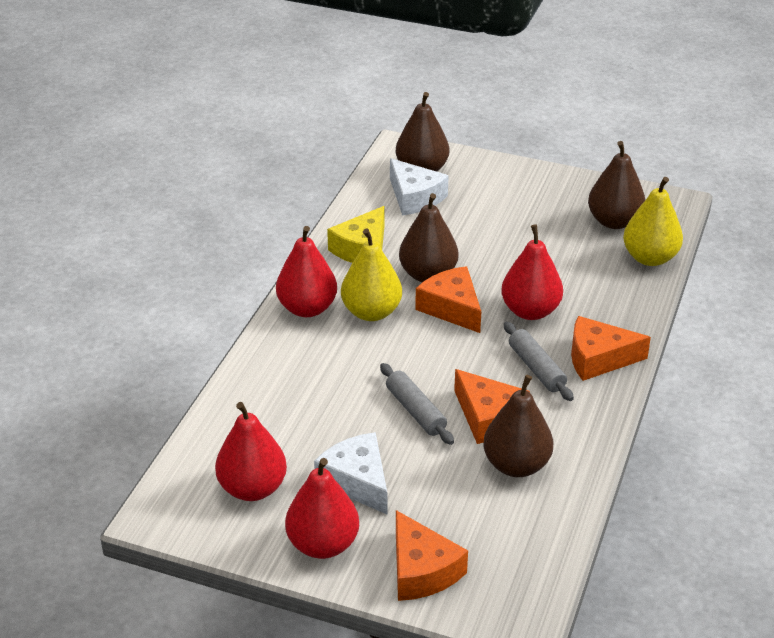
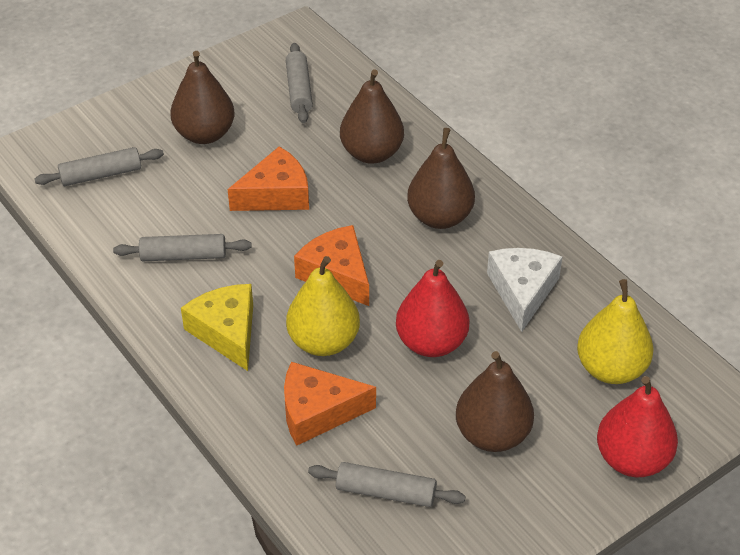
grey rolling pin: [380,363,454,445] [504,322,574,401] = 2 -> [34,147,164,186] [113,234,252,261] [286,43,313,123] [308,462,465,507] = 4
orange cheese: [396,510,468,601] [415,266,481,333] [454,369,530,444] [571,316,651,381] = 4 -> [228,146,309,211] [284,362,376,446] [294,225,369,306] = 3
red pear: [215,402,287,501] [276,226,337,317] [285,458,359,559] [501,224,563,320] = 4 -> [396,260,469,357] [597,376,678,477] = 2
white cheese: [314,432,387,514] [390,158,449,215] = 2 -> [487,248,562,332] = 1

